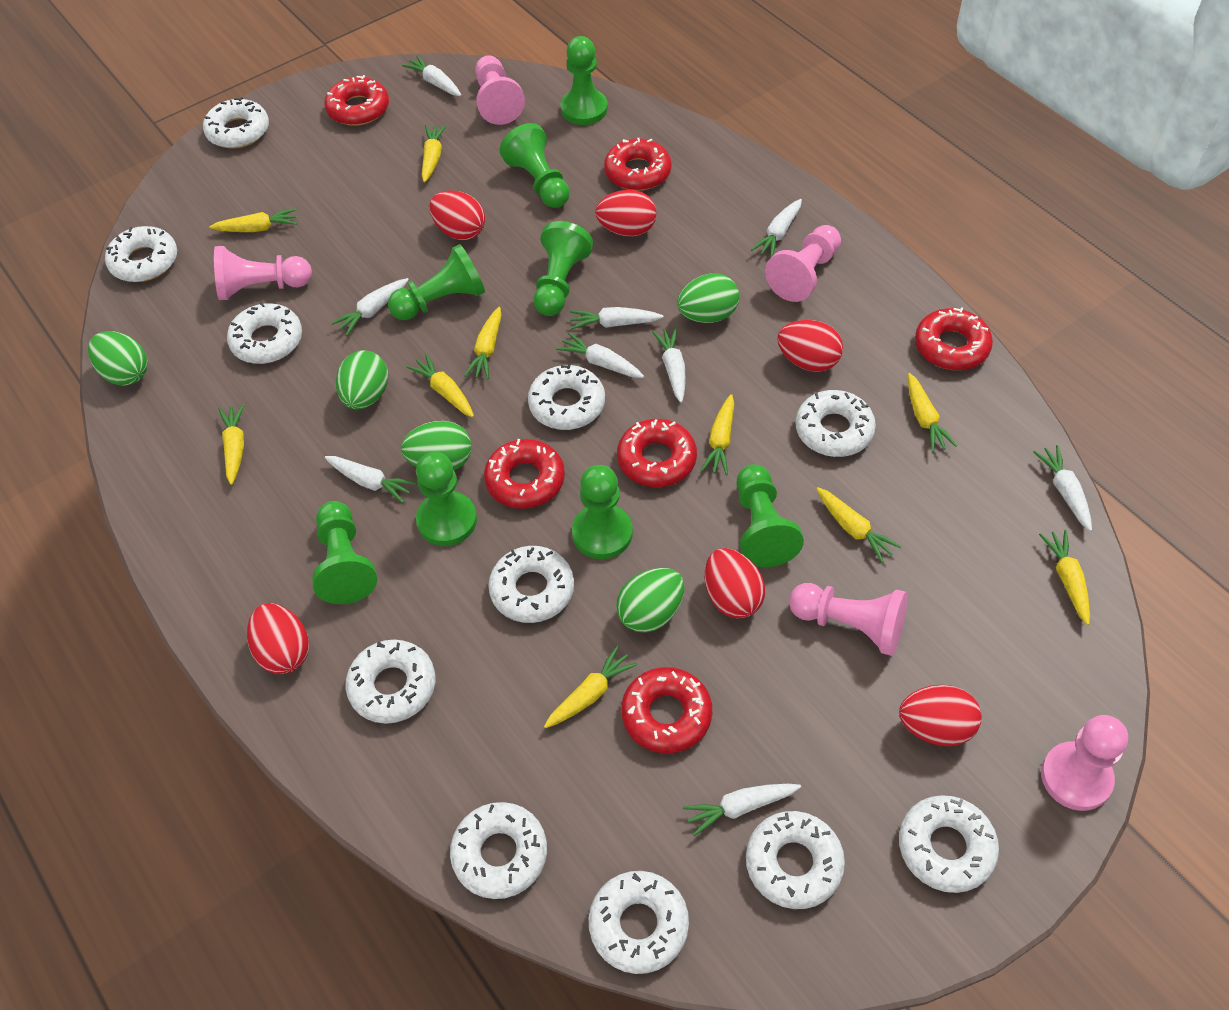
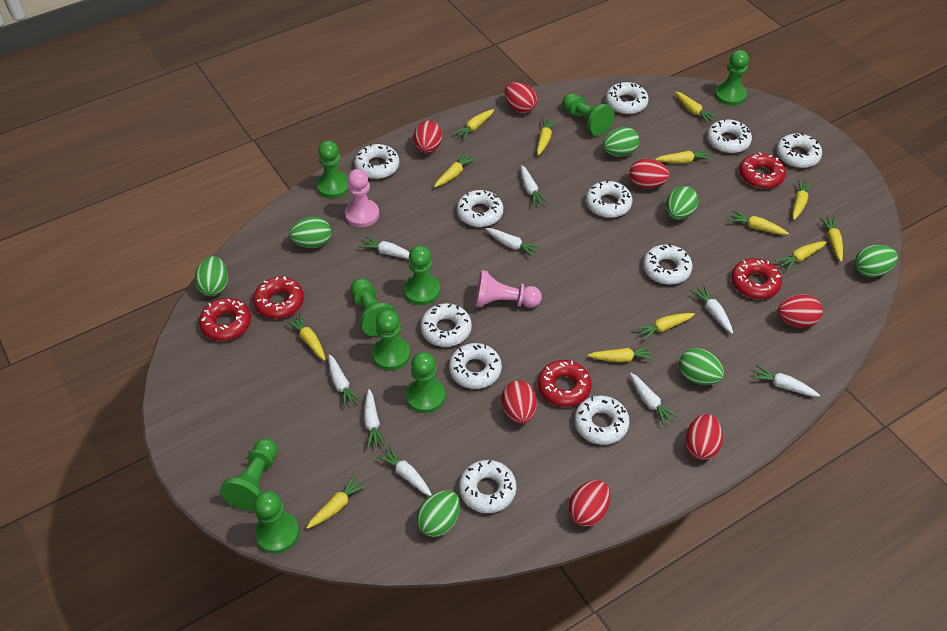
green egg: [88,331,148,386] [336,350,389,409] [401,421,472,470] [616,568,685,633] [677,274,739,323] = 5 -> [195,256,228,296] [289,217,331,248] [416,490,460,537] [603,127,639,157] [666,186,699,220] [679,348,724,385] [855,245,898,277] = 7
green pawn: [312,501,377,604] [388,244,485,320] [416,452,477,546] [500,123,570,208] [534,221,593,316] [561,36,608,125] [572,465,633,559] [736,464,804,567] = 8 -> [220,438,278,511] [254,491,299,553] [317,141,348,198] [351,278,397,336] [372,310,410,370] [404,245,440,305] [406,352,445,413] [562,93,614,136] [715,50,749,106] = 9
pink pawn: [214,246,312,300] [475,55,525,125] [765,225,841,302] [789,583,908,656] [1041,715,1128,811] = 5 -> [345,169,379,227] [475,270,542,308] = 2
red donut: [324,75,389,126] [484,439,565,509] [604,138,671,191] [617,419,697,487] [621,667,712,753] [915,307,993,370] = 6 -> [199,298,251,341] [253,276,304,319] [538,360,592,407] [731,258,782,299] [739,152,786,189] = 5
red egg: [247,603,309,674] [429,190,485,240] [595,190,656,236] [704,548,765,618] [777,320,843,372] [899,685,982,746] = 6 -> [414,120,442,153] [501,380,537,424] [505,82,537,113] [568,480,611,527] [629,159,670,189] [685,414,723,460] [778,294,823,328] = 7
yellow carrot: [209,208,297,232] [218,404,245,485] [407,354,474,418] [422,125,447,182] [464,307,501,379] [544,646,638,728] [701,394,734,475] [816,487,902,563] [908,373,957,452] [1039,530,1090,625] = 10 -> [285,313,326,361] [306,474,368,529] [434,152,476,187] [453,109,494,141] [537,117,556,155] [588,346,655,362] [635,313,695,341] [655,149,712,163] [675,91,718,124] [728,210,789,235] [776,241,827,271] [792,179,813,220] [819,216,843,262] = 13

